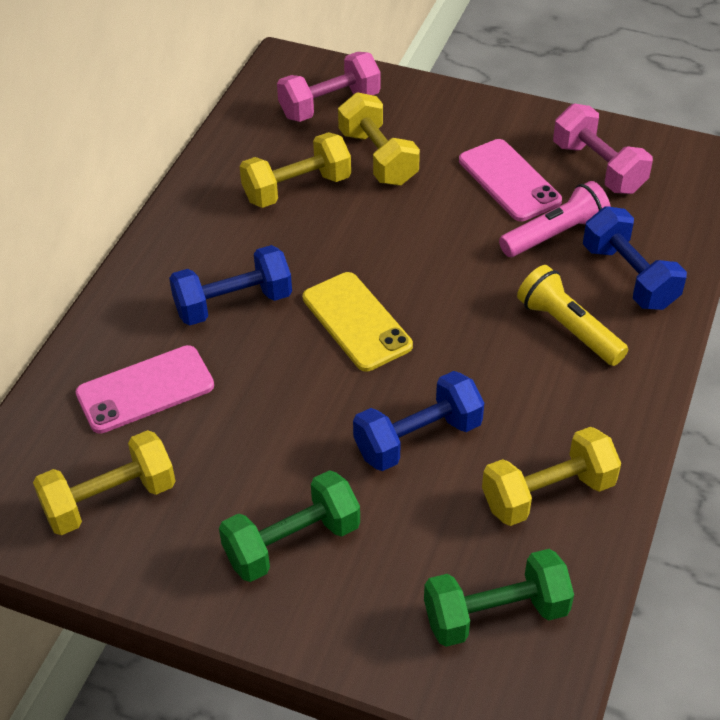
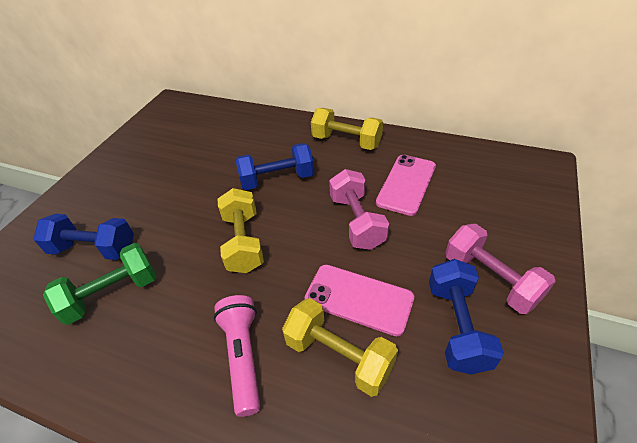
green dumbbell: [219,470,360,582] [424,549,574,647] = 2 -> [43,243,156,325] = 1
yellow dumbbell: [33,430,176,535] [239,132,351,208] [338,92,420,186] [482,427,621,526] = 4 -> [218,188,264,273] [282,298,398,397] [311,108,383,150] = 3
yellow flashlight: [517,265,628,366] = 1 -> none = 0
yellow phone: [303,272,413,371] = 1 -> none = 0

